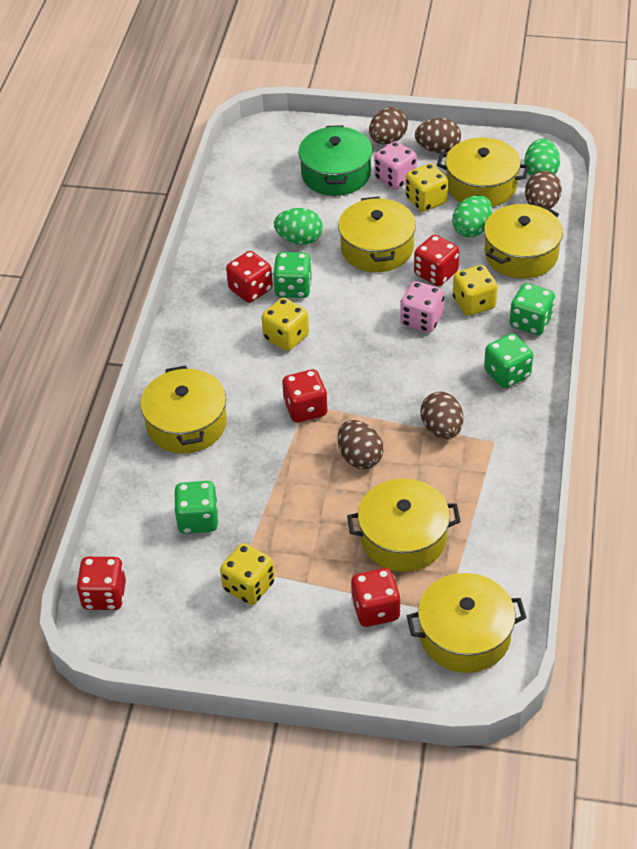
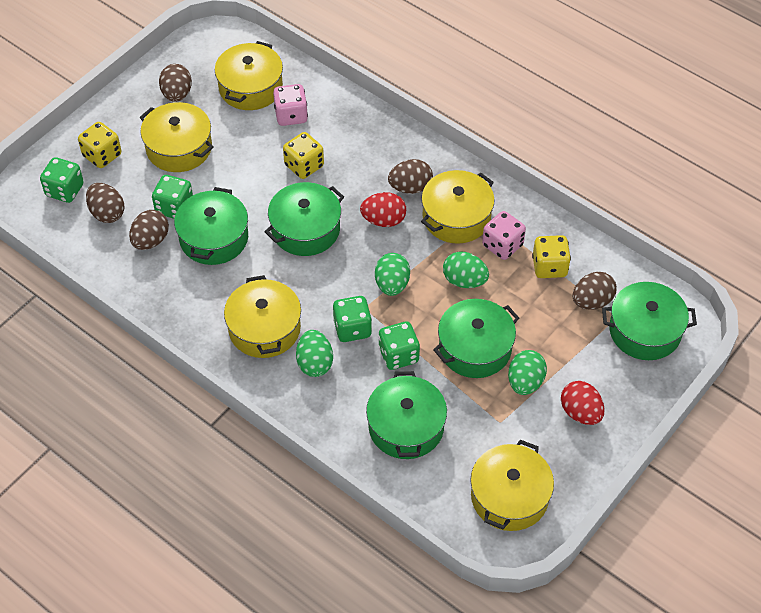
green egg: [274,208,323,245] [452,195,492,237] [525,139,560,176] = 3 -> [296,330,333,377] [375,253,410,296] [443,251,489,288] [508,350,547,395] = 4
green pot: [298,125,372,196] = 1 -> [174,187,248,265] [265,182,344,256] [366,371,447,459] [433,299,519,378] [602,282,697,360] = 5
red dice: [76,557,126,610] [226,251,273,303] [282,369,328,423] [351,568,401,627] [414,235,459,286] = 5 -> none = 0
red egg: none = 0 -> [360,192,406,227] [561,381,605,425] = 2
yellow dice: [220,543,275,605] [261,298,309,351] [406,163,448,212] [453,265,498,316] = 4 -> [78,122,121,168] [283,132,324,179] [532,235,571,278] = 3
yellow pot: [140,365,227,454] [338,196,416,272] [347,479,461,572] [407,573,526,673] [437,137,529,207] [484,204,563,279] = 6 -> [140,102,214,172] [215,41,283,110] [224,275,301,358] [421,170,495,244] [470,440,554,531] = 5

